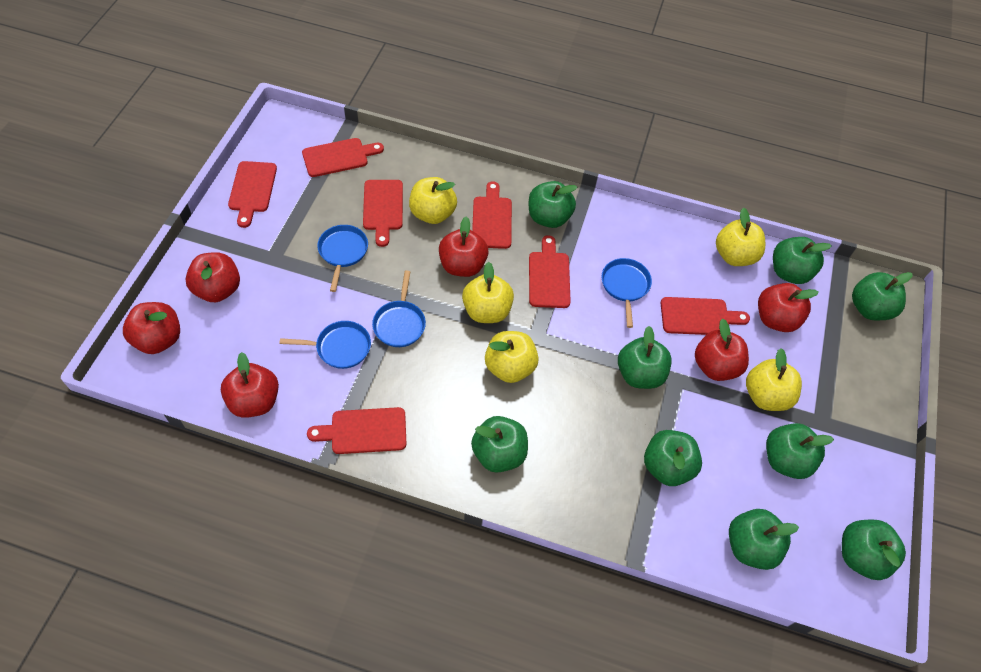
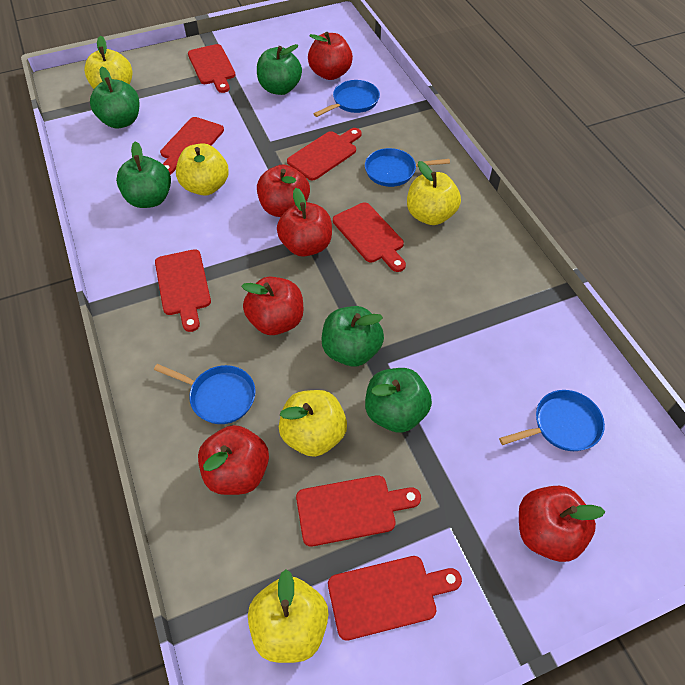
green apple: [471,416,528,473] [529,181,577,228] [618,326,672,389] [644,430,702,486] [729,509,799,570] [766,423,834,479] [773,237,832,284] [842,519,906,580] [852,272,913,320] = 9 -> [90,67,139,129] [116,141,171,208] [257,44,302,95] [322,306,384,366] [365,368,432,433] = 5

